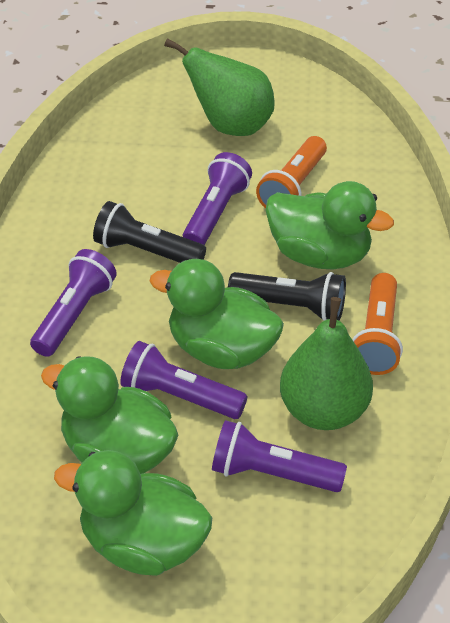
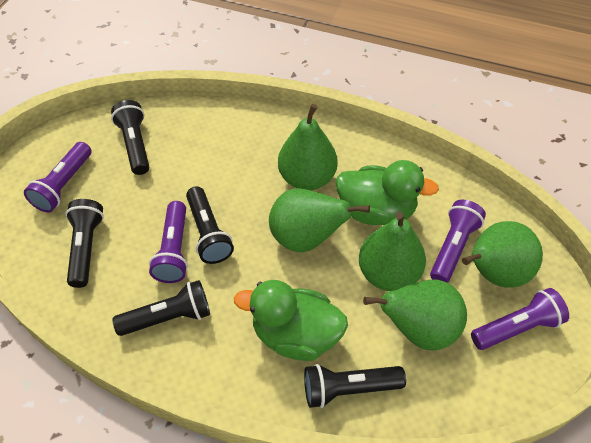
black flashlight: [93,201,206,263] [228,272,346,321] = 2 -> [65,199,104,288] [111,100,149,175] [112,280,210,336] [186,186,234,264] [304,364,406,408] = 5
green duck: [41,356,178,474] [54,450,212,576] [149,259,284,369] [265,181,394,269] = 4 -> [234,280,348,361] [336,160,439,225] = 2
green pear: [164,38,275,136] [280,297,373,430] = 2 -> [269,188,370,252] [278,104,338,190] [359,212,426,291] [363,279,467,351] [462,221,543,287] = 5
orange flashlight: [256,136,327,209] [352,273,403,375] = 2 -> none = 0

